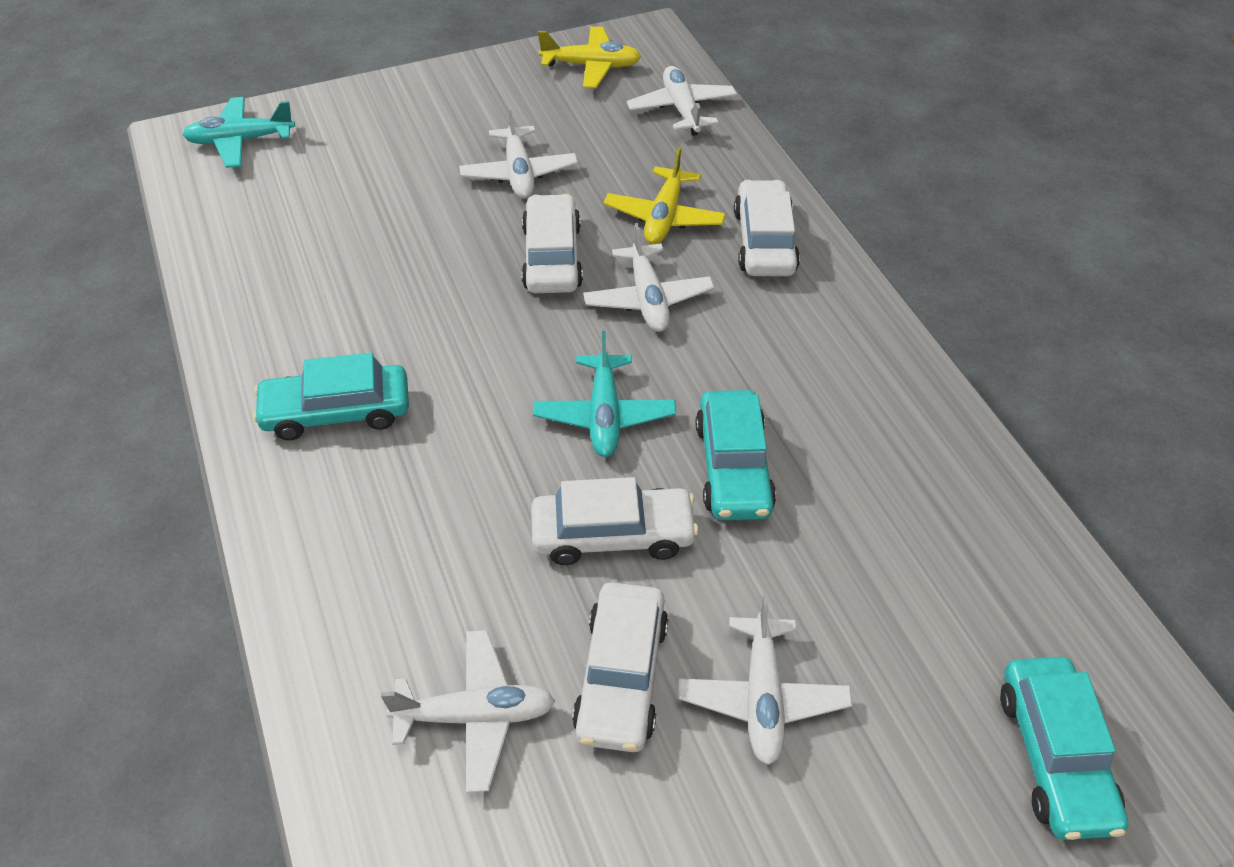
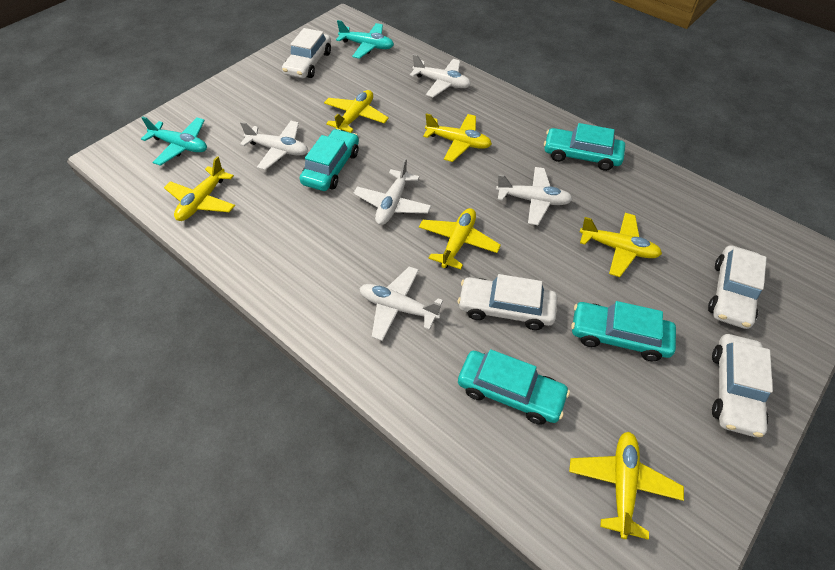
turquoise car: [253,353,409,440] [696,390,776,520] [1000,657,1128,840] = 3 -> [300,129,359,191] [458,349,570,425] [544,123,625,171] [571,301,676,361] = 4
yellow plane: [538,26,641,88] [604,147,726,245] = 2 -> [164,156,235,221] [324,90,389,133] [419,208,501,269] [423,113,492,162] [569,432,684,540] [580,213,662,277] = 6

